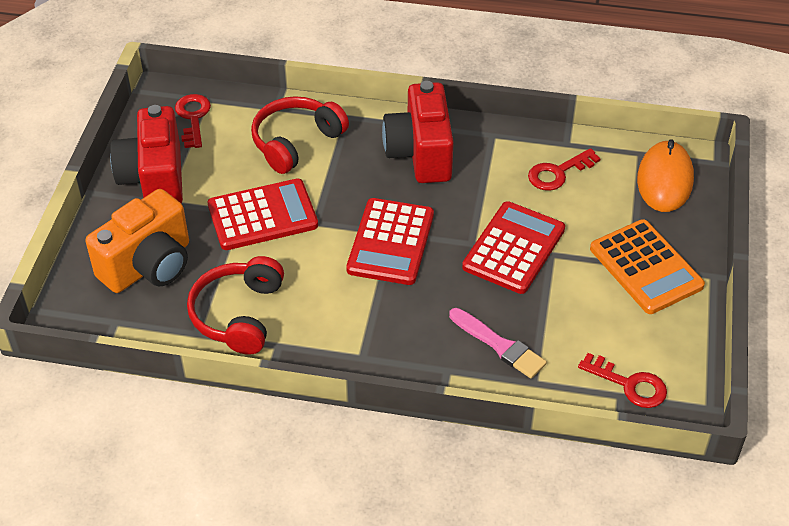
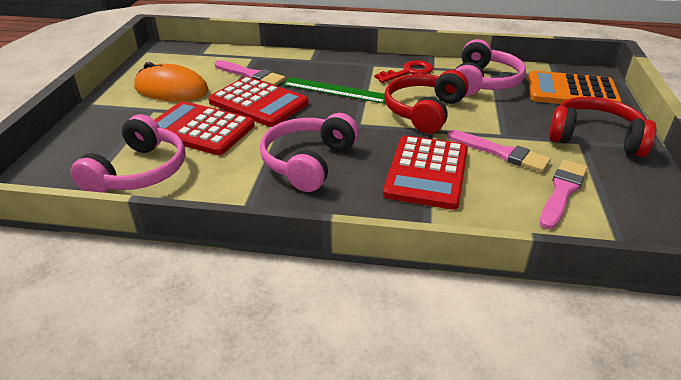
green ruler: none = 0 -> [283,77,386,104] = 1
orange camera: [85,189,189,293] = 1 -> none = 0
pink brush: [449,308,547,379] = 1 -> [215,60,286,86] [447,130,551,172] [540,160,588,229] = 3
pink headphones: none = 0 -> [71,114,185,193] [260,113,359,192] [455,39,526,96] = 3
red camera: [110,105,183,204] [382,81,454,183] = 2 -> none = 0
red key: [175,94,211,148] [528,148,601,191] [578,353,667,408] = 3 -> [374,60,433,83] = 1

